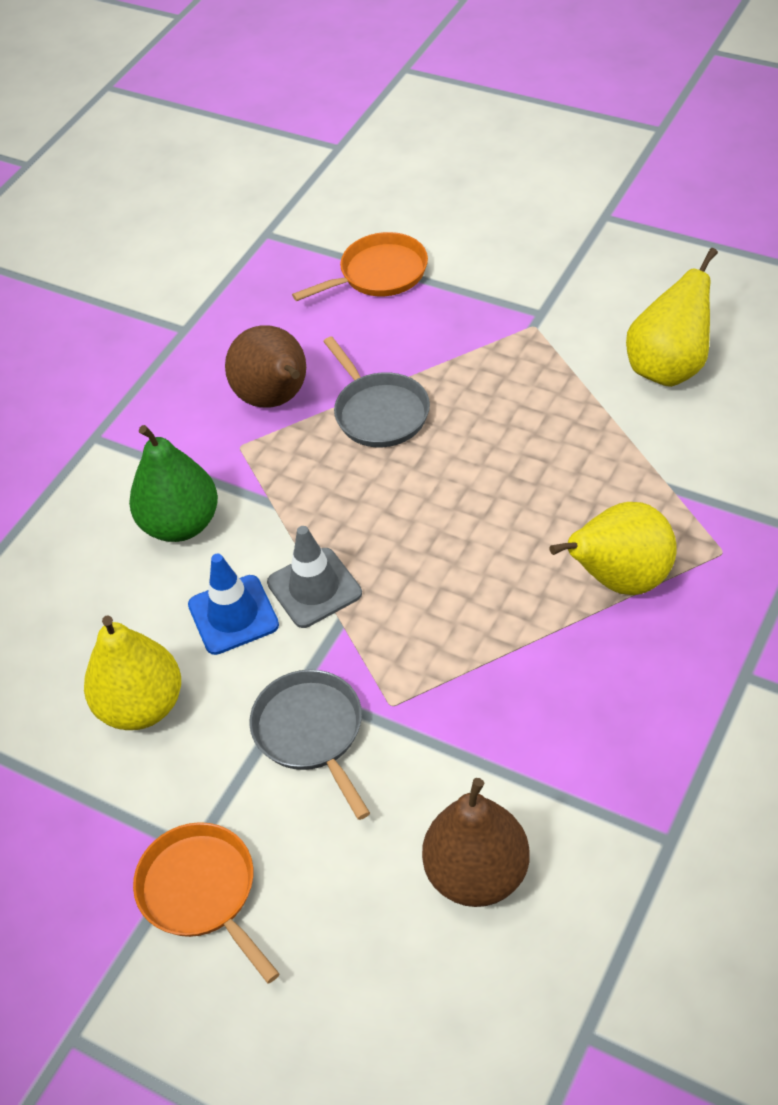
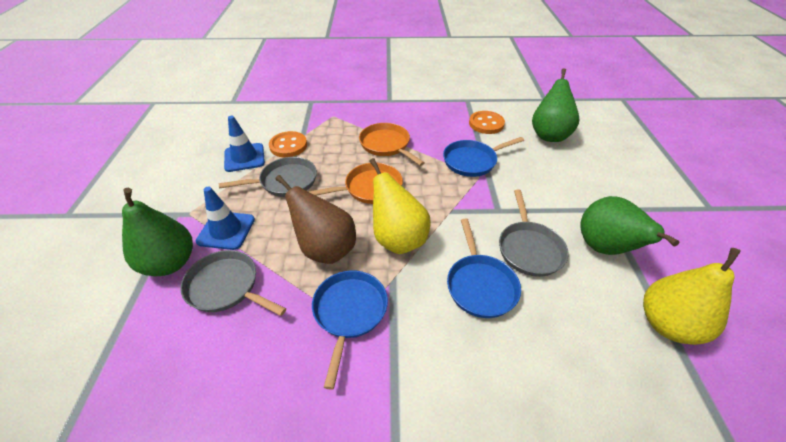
blue pan: none = 0 -> [312,270,388,390] [443,137,524,177] [447,219,521,318] = 3
blue traffic cone: [188,554,279,655] = 1 -> [196,187,255,250] [224,116,265,172] = 2
brown pear: [225,325,306,408] [422,778,530,907] = 2 -> [275,175,356,264] = 1
green pear: [129,425,218,542] = 1 -> [122,188,193,276] [532,68,579,142] [580,196,679,255] = 3
grey pan: [250,669,370,820] [323,336,430,447] = 2 -> [180,250,286,316] [219,157,317,197] [499,190,569,277] = 3
grey traffic cone: [267,526,362,628] = 1 -> none = 0
orange button: none = 0 -> [269,131,307,157] [469,111,505,134] = 2
yellow pear: [84,615,181,730] [549,502,677,595] [626,248,718,387] = 3 -> [369,158,431,254] [643,248,741,345] = 2

